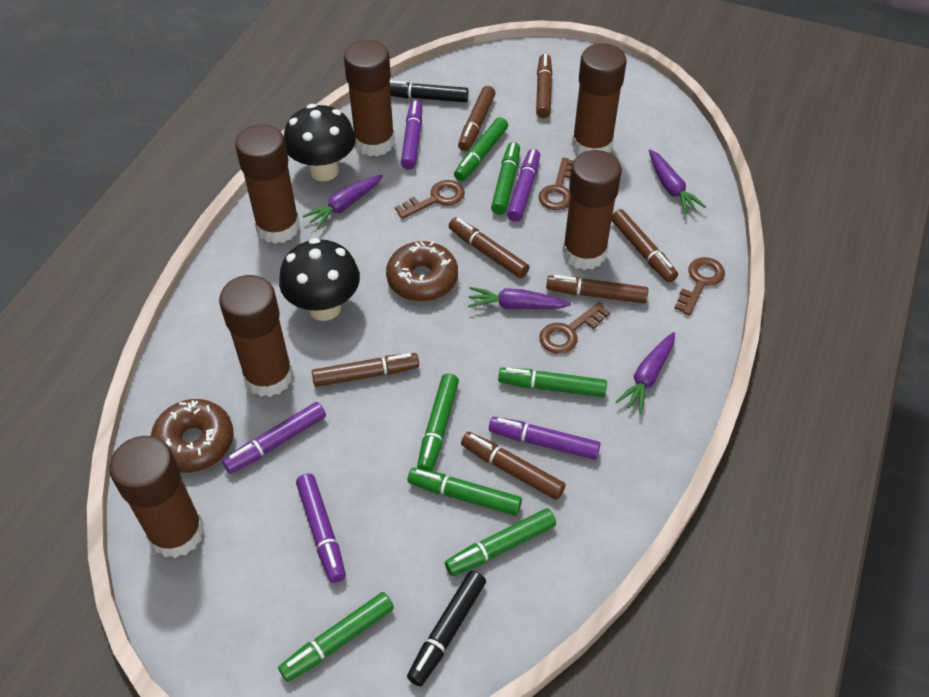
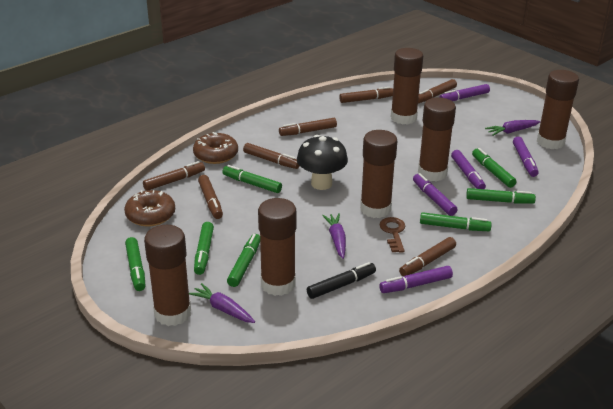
black marker: [389,80,469,102] [407,570,486,686] = 2 -> [307,262,376,299] = 1
black mushroom: [279,238,360,321] [284,104,356,181] = 2 -> [297,135,348,190] = 1
brown key: [395,180,465,219] [538,158,574,210] [539,302,610,354] [674,257,725,316] = 4 -> [380,217,405,253] = 1
purple carrot: [303,175,383,229] [468,287,571,309] [616,332,675,414] [649,149,706,215] = 4 -> [189,283,255,323] [322,213,346,259] [485,120,540,136] = 3

